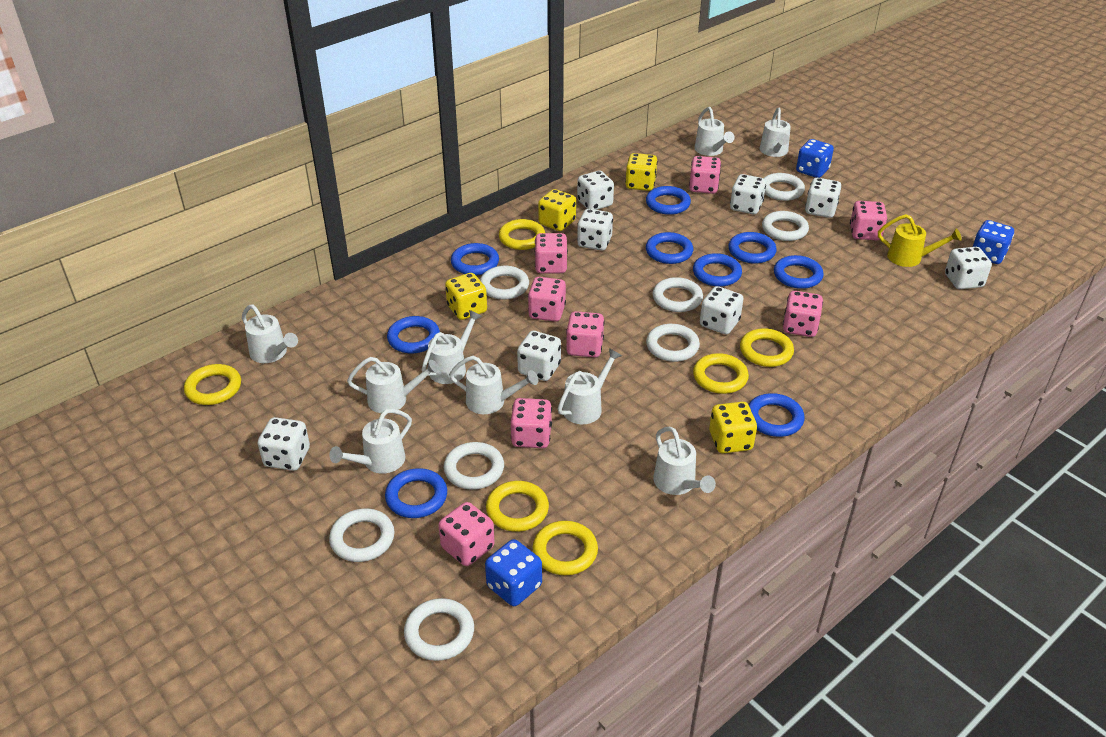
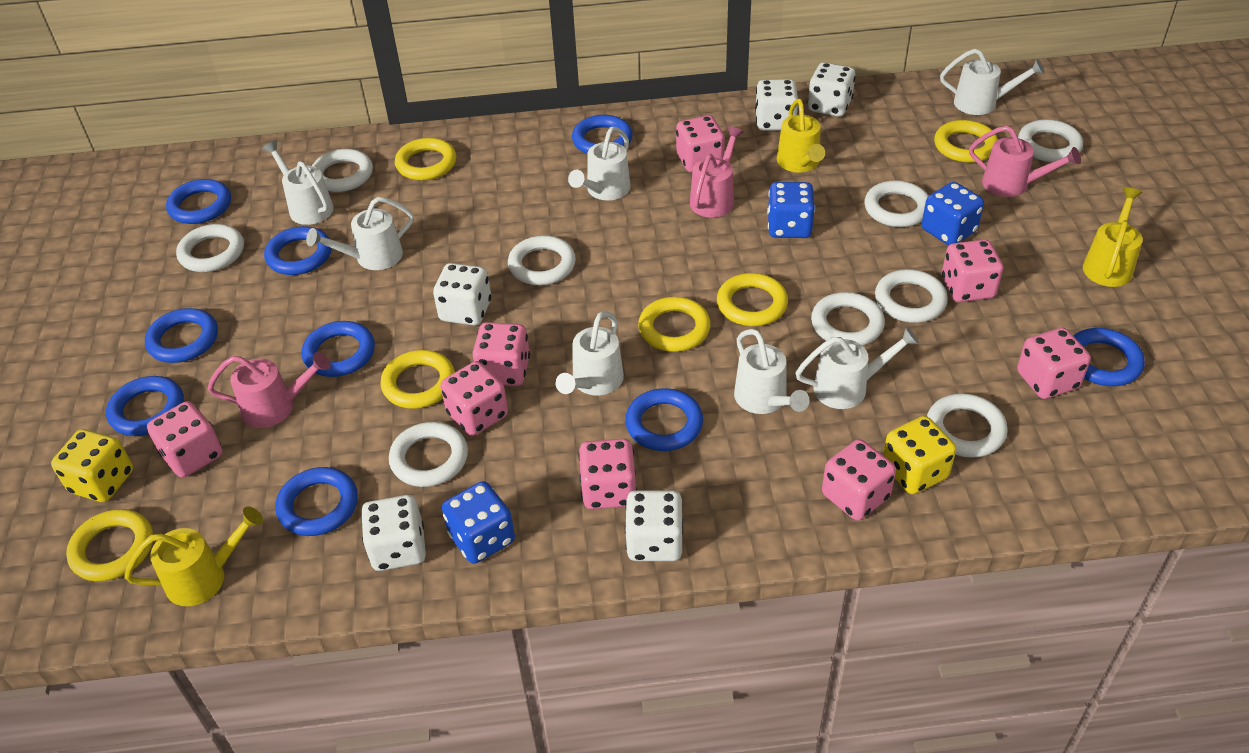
pink watering can: none = 0 -> [208,352,331,428] [690,126,744,218] [969,125,1081,197] = 3
white dice: [258,417,310,471] [517,331,561,381] [577,171,614,210] [577,209,613,251] [700,286,744,335] [730,174,766,214] [805,178,841,218] [945,247,992,289] = 8 -> [361,495,426,571] [433,263,491,326] [625,490,683,561] [755,79,798,131] [808,62,856,117] = 5
white ring: [329,509,394,562] [404,598,474,661] [444,442,504,490] [480,266,529,300] [646,324,700,362] [653,277,703,312] [762,211,809,241] [764,173,805,201] = 8 -> [176,224,244,272] [312,149,373,192] [389,422,468,487] [508,235,576,285] [811,292,885,346] [865,180,929,227] [875,269,948,323] [927,393,1008,458] [1018,119,1083,162] = 9
white watering can: [242,304,298,363] [329,409,412,474] [347,357,440,413] [422,310,482,384] [449,356,538,414] [558,348,622,424] [653,427,716,495] [694,107,735,156] [760,108,791,157] = 9 -> [262,140,334,225] [306,197,414,270] [555,311,624,396] [568,127,631,200] [734,329,810,414] [795,327,919,409] [940,49,1045,115] = 7
yellow dice: [445,273,487,320] [538,189,576,231] [625,153,658,191] [709,402,757,453] = 4 -> [51,429,133,502] [883,416,956,494] = 2
yellow watering can: [878,214,962,267] = 1 -> [124,506,263,606] [777,99,825,173] [1083,187,1143,287] = 3

